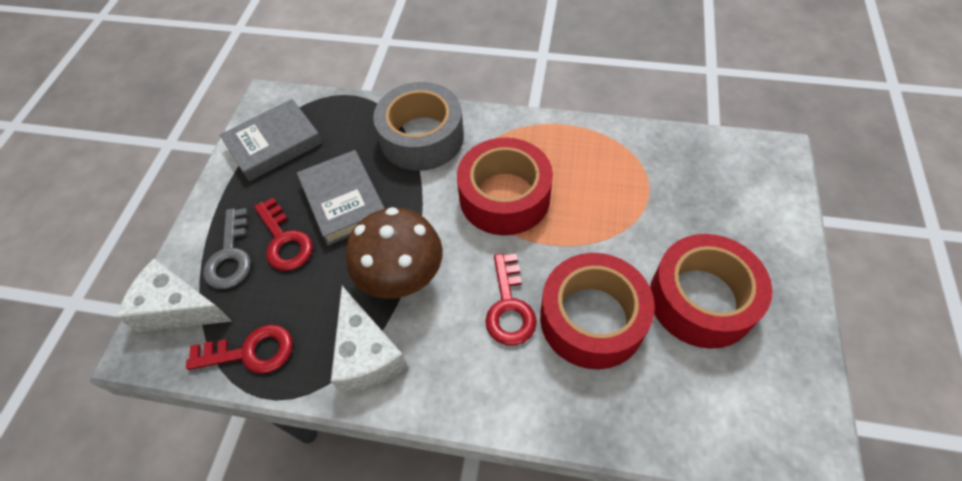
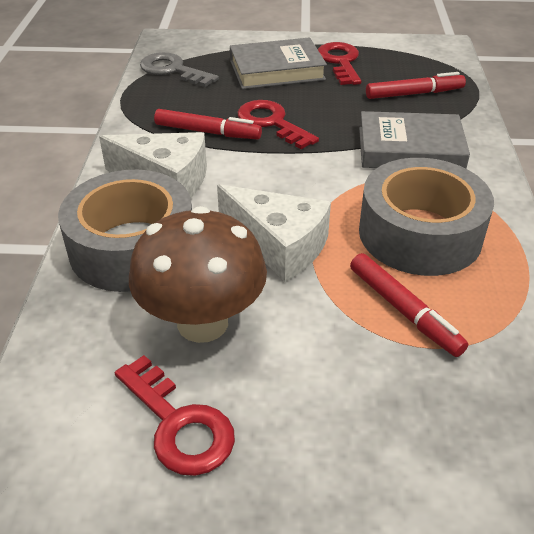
grey tape: [373,82,464,171] = 1 -> [58,170,192,292] [359,158,494,276] = 2
red marker: none = 0 -> [154,109,262,139] [350,253,468,357] [366,72,466,99] = 3
red tape: [457,138,553,235] [540,253,655,369] [650,234,772,349] = 3 -> none = 0

